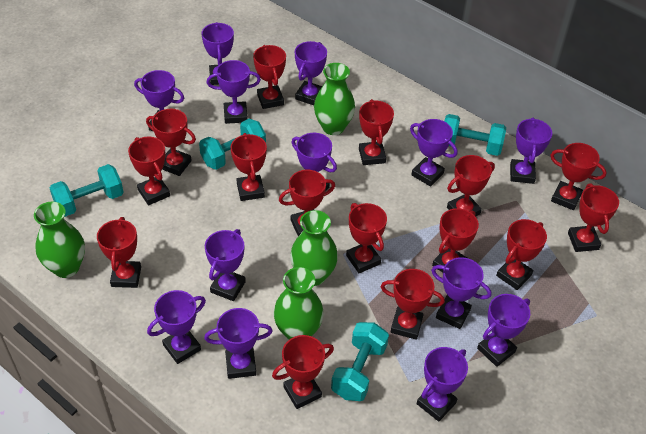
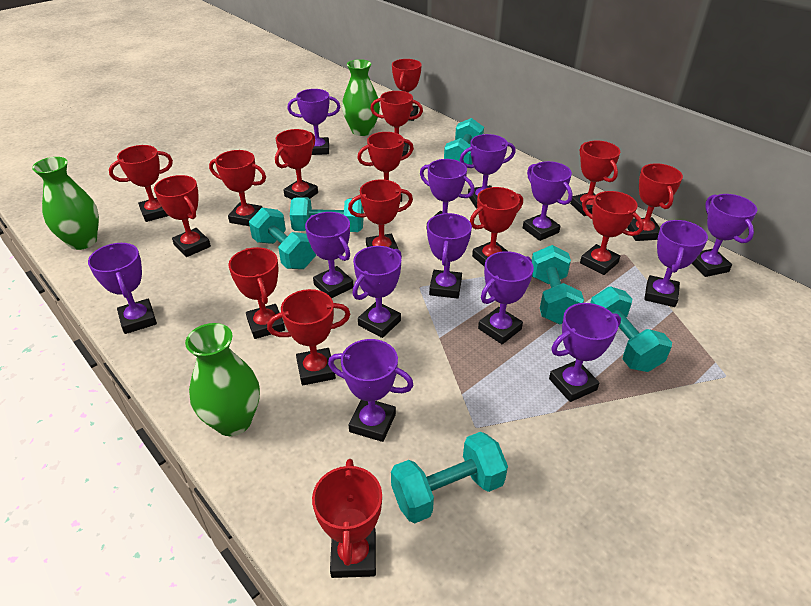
green vase: [34,202,85,278] [274,267,324,340] [290,210,338,286] [314,63,355,135] = 4 -> [32,157,99,250] [185,323,260,436] [342,59,380,136] = 3
turquoise dumbbell: [50,164,123,217] [199,119,266,170] [331,322,389,401] [444,114,506,156] = 4 -> [249,208,316,269] [290,197,364,232] [391,432,508,523] [444,118,484,165] [532,245,584,324] [590,287,672,372] = 6

